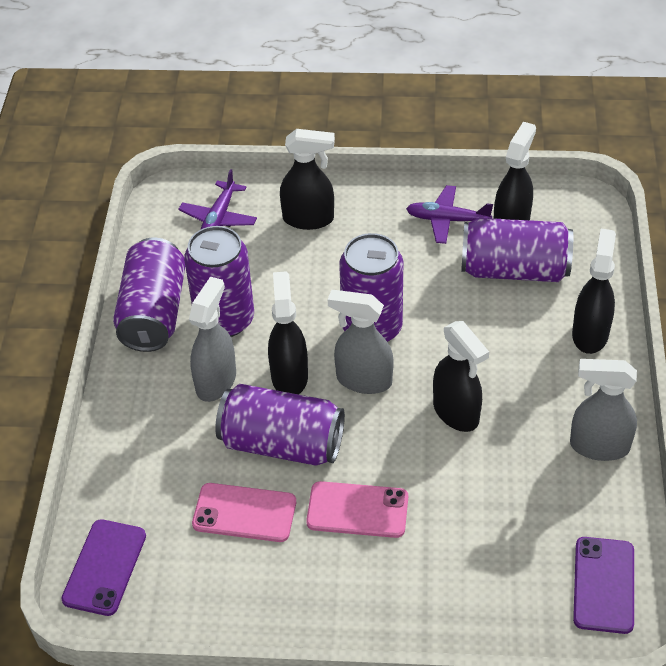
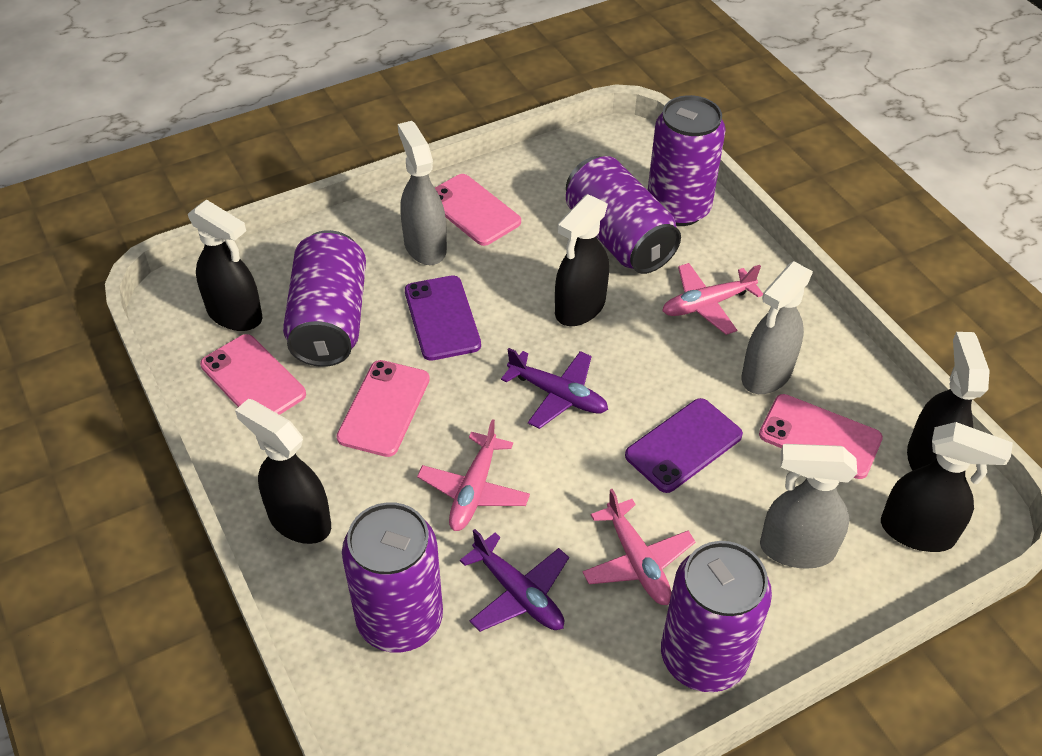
pink phone: [192,483,296,542] [306,481,408,538] = 2 -> [200,334,306,415] [336,360,430,457] [435,174,521,246] [759,394,883,479] = 4
pink plane: none = 0 -> [417,419,530,531] [582,489,695,605] [662,263,763,335] = 3

